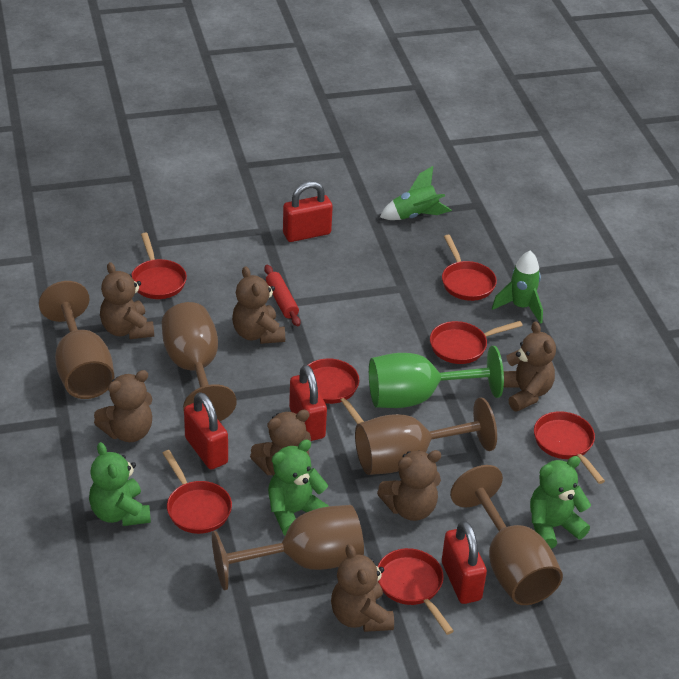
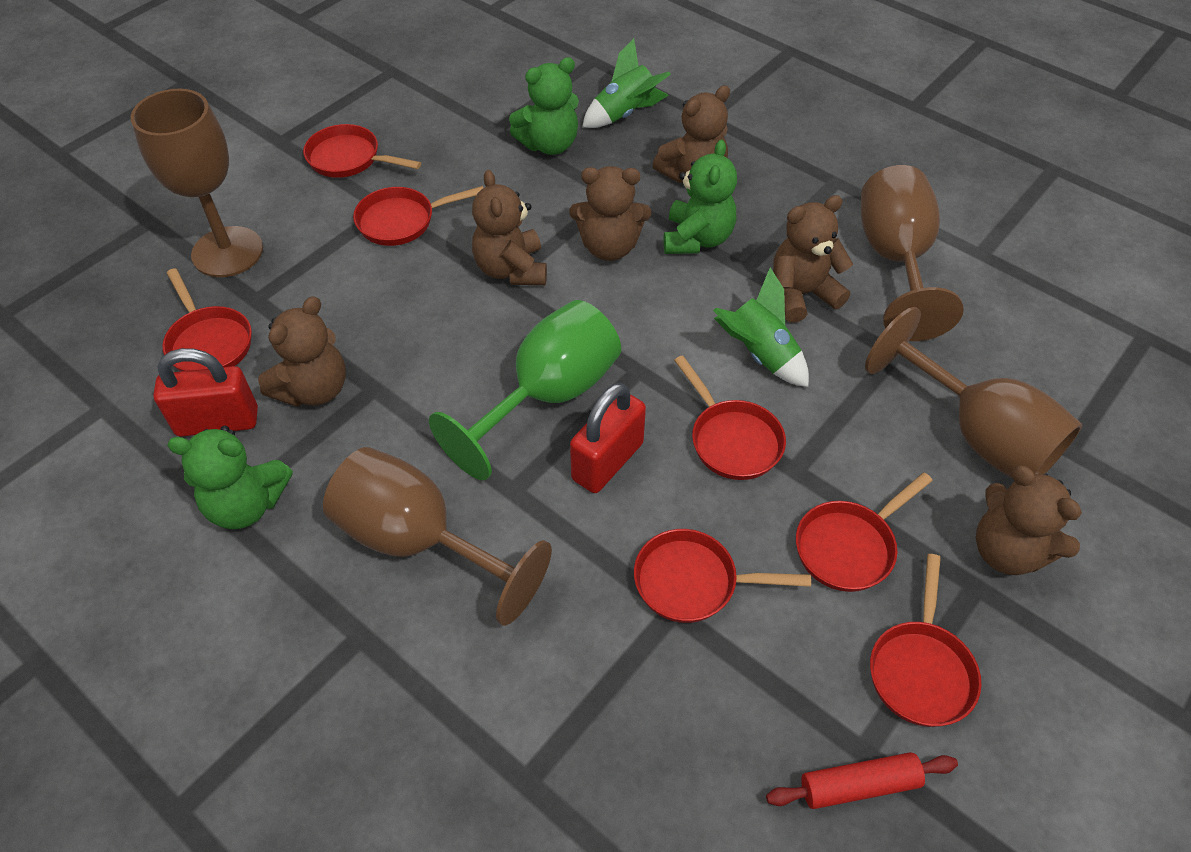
brown goblet: [39,281,115,399] [162,302,237,421] [212,505,364,590] [355,397,497,475] [450,465,563,605] = 5 -> [131,89,263,277] [323,447,552,626] [861,165,964,341] [865,307,1083,478] = 4
brown teddy bear: [94,370,153,442] [100,262,154,339] [232,266,285,344] [250,410,311,476] [331,544,394,632] [377,450,441,521] [504,322,556,411] = 7 -> [258,296,346,407] [472,170,547,285] [569,166,651,261] [653,85,730,183] [773,195,853,323] [976,466,1082,575] = 6
red padlock: [184,392,228,469] [283,181,333,242] [289,365,327,441] [442,521,487,604] = 4 -> [153,348,258,437] [570,383,646,493] = 2

